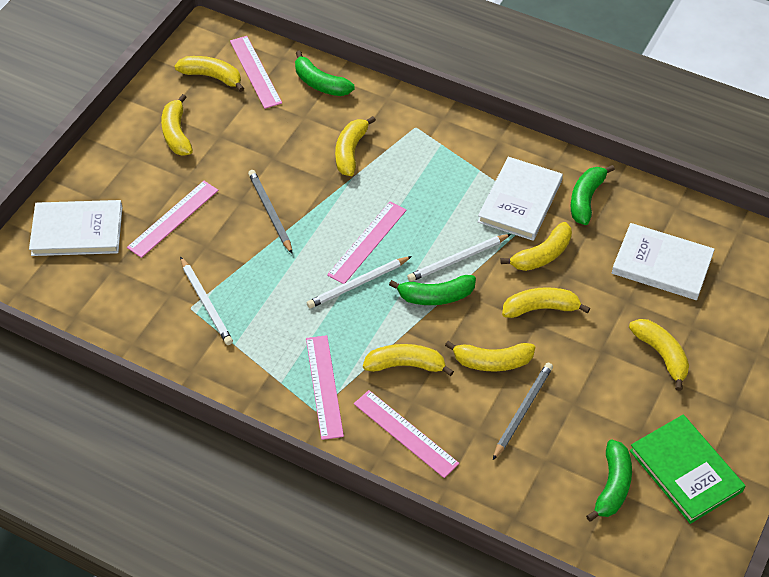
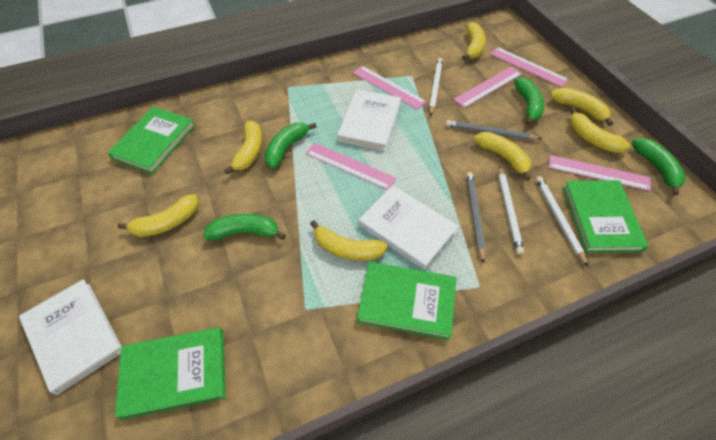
green book: [629,415,745,524] = 1 -> [107,107,195,174] [115,327,226,420] [357,262,456,340] [563,180,649,253] = 4
yellow banana: [161,94,193,156] [174,56,244,92] [335,116,376,176] [363,344,454,376] [445,341,535,371] [500,222,572,271] [502,287,590,318] [629,319,689,391] = 8 -> [118,194,199,237] [224,120,262,174] [310,220,388,261] [462,22,485,60] [474,132,531,181] [550,88,613,126] [570,107,630,153] = 7

